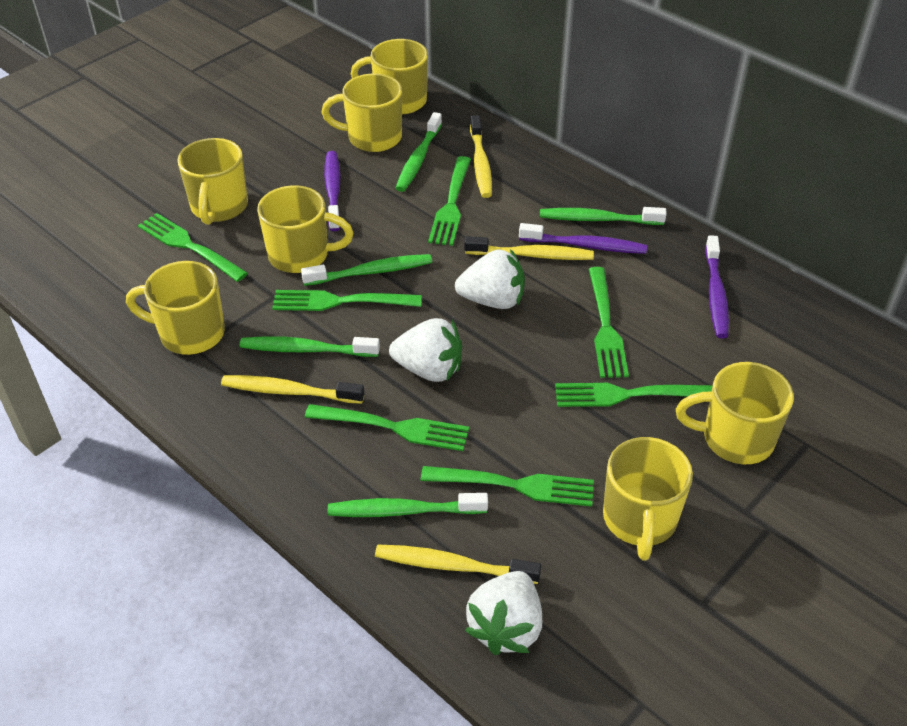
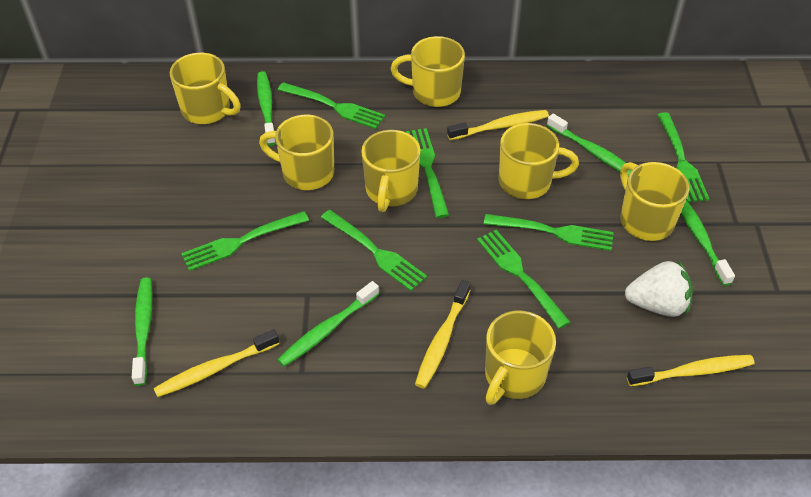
purple toothbrush: [324,151,340,231] [519,223,647,254] [705,235,729,338] = 3 -> none = 0
white strawberry: [389,318,462,382] [455,249,525,309] [465,571,542,655] = 3 -> [625,260,693,317] = 1

